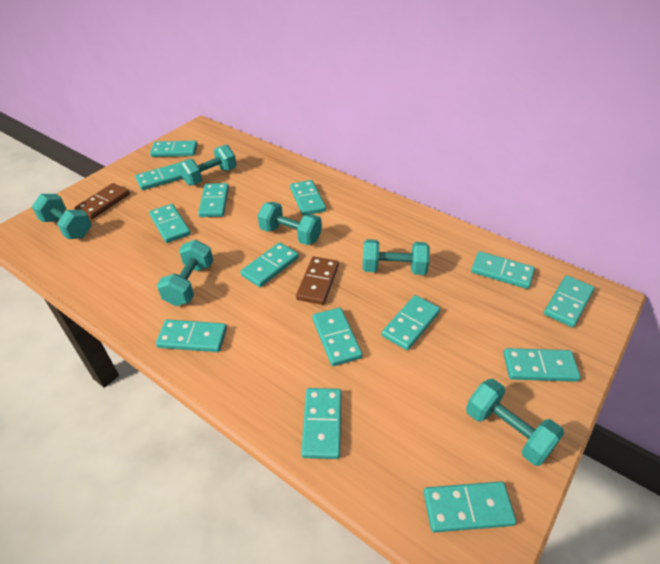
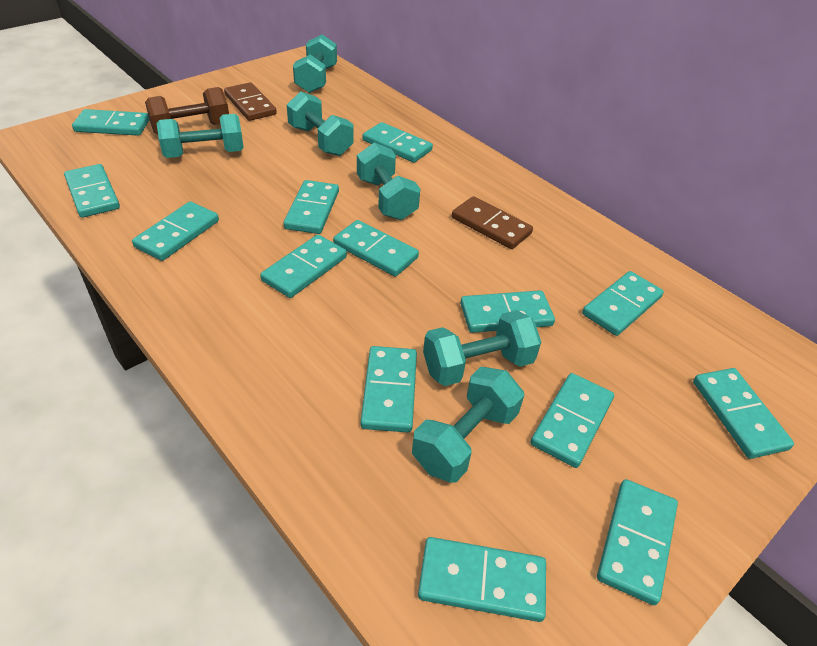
brown dumbbell: none = 0 -> [145,87,229,134] = 1

